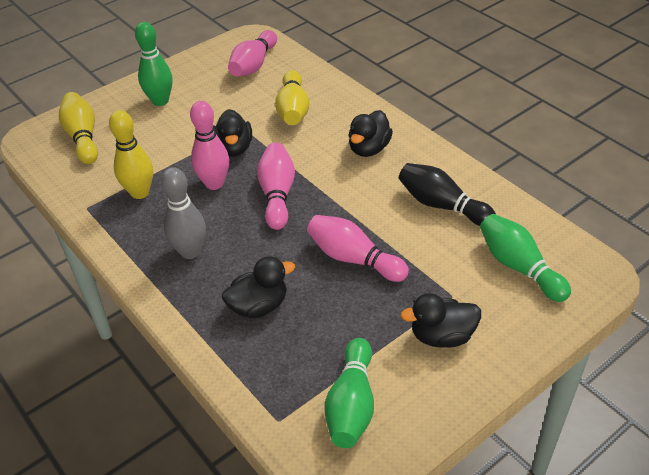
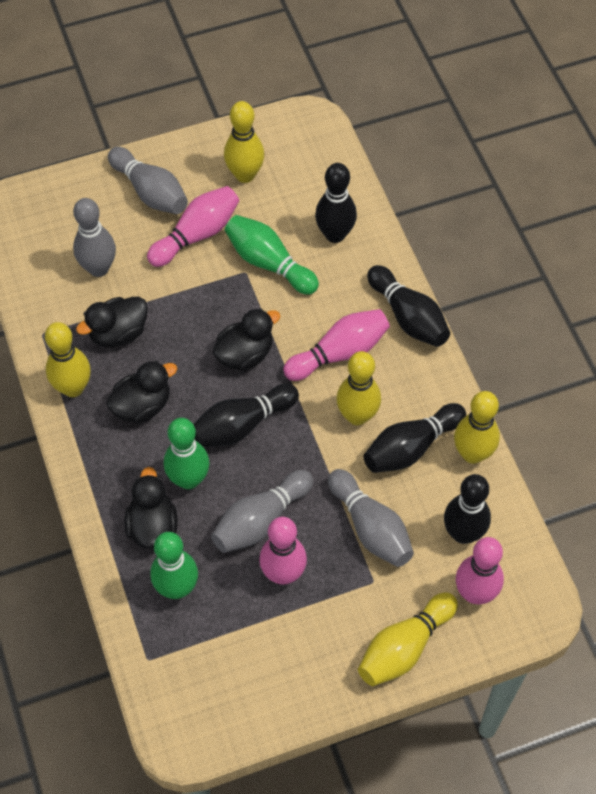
black bowling pin: [399,163,496,226] = 1 -> [193,384,299,447] [315,163,357,243] [364,403,466,473] [367,265,450,347] [444,474,491,544] = 5
grey bowling pin: [161,167,206,259] = 1 -> [73,198,116,277] [108,147,188,214] [211,470,313,553] [328,469,414,567] = 4
yellow bowling pin: [59,92,98,164] [109,110,153,199] [275,70,310,125] = 3 -> [45,322,91,397] [224,101,264,183] [336,351,381,425] [358,592,458,686] [454,391,500,464] = 5

